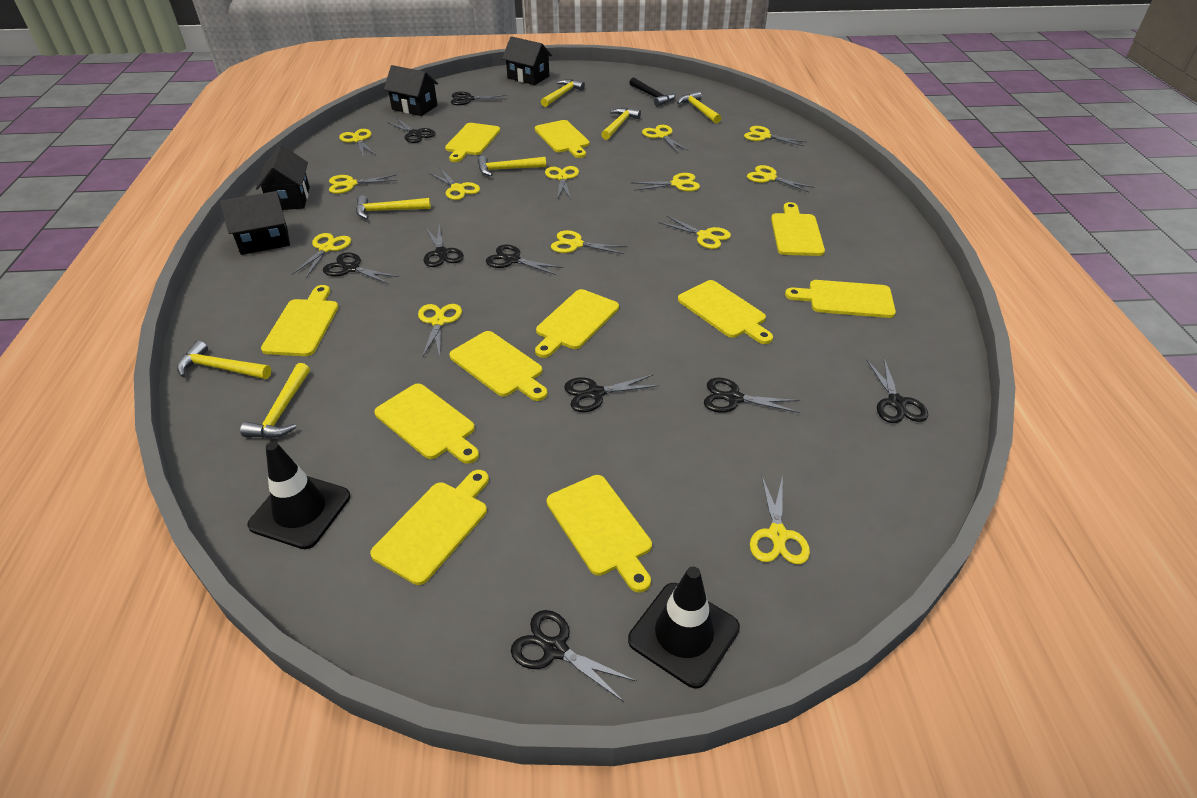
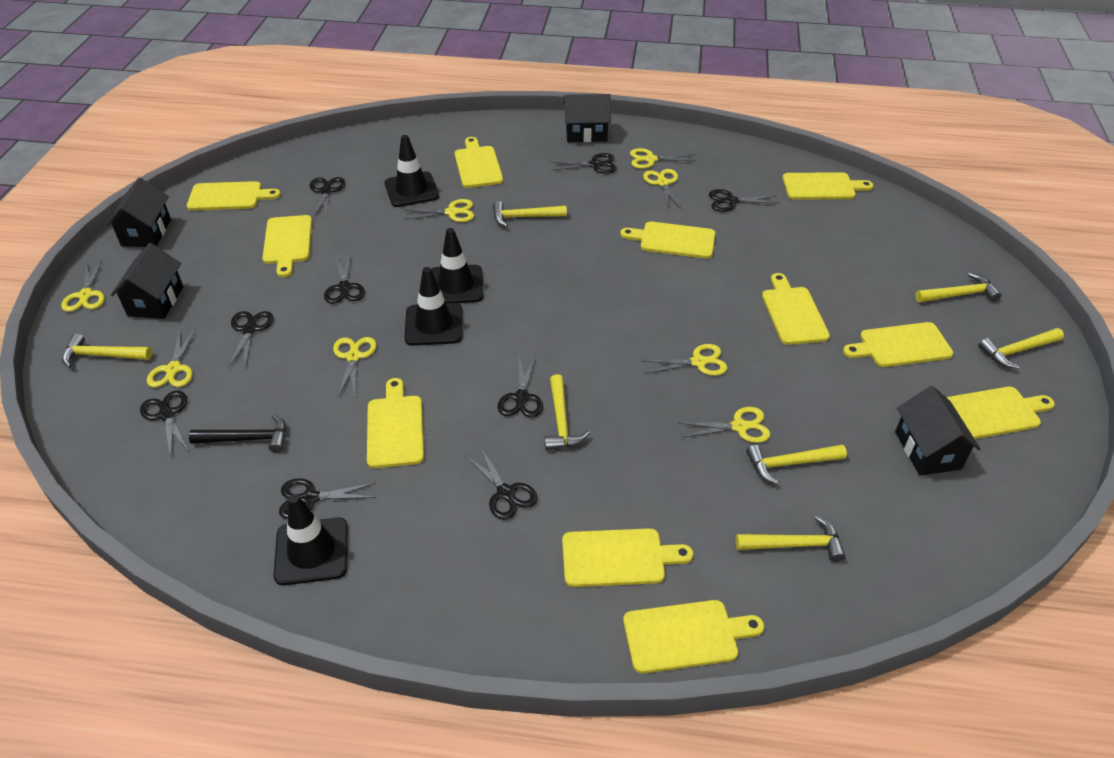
black traffic cone: [247,442,350,549] [628,567,740,688] = 2 -> [274,494,348,585] [385,135,439,207] [405,267,462,346] [431,228,484,303] = 4
yellow scissors: [292,233,351,278] [329,175,397,194] [339,129,376,157] [418,304,462,358] [428,168,480,200] [545,166,579,200] [551,230,627,254] [633,173,700,191] [642,125,689,153] [659,216,731,249] [744,126,806,146] [747,165,815,192] [750,475,810,564] = 13 -> [61,260,105,312] [147,328,196,387] [333,337,377,396] [404,199,474,222] [630,148,695,169] [643,169,681,208] [643,344,728,376] [678,407,771,443] = 8

